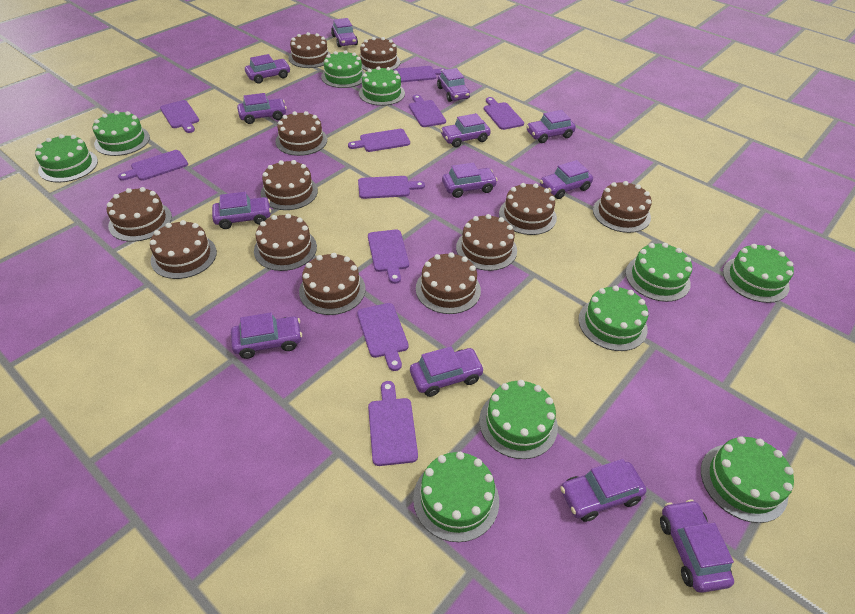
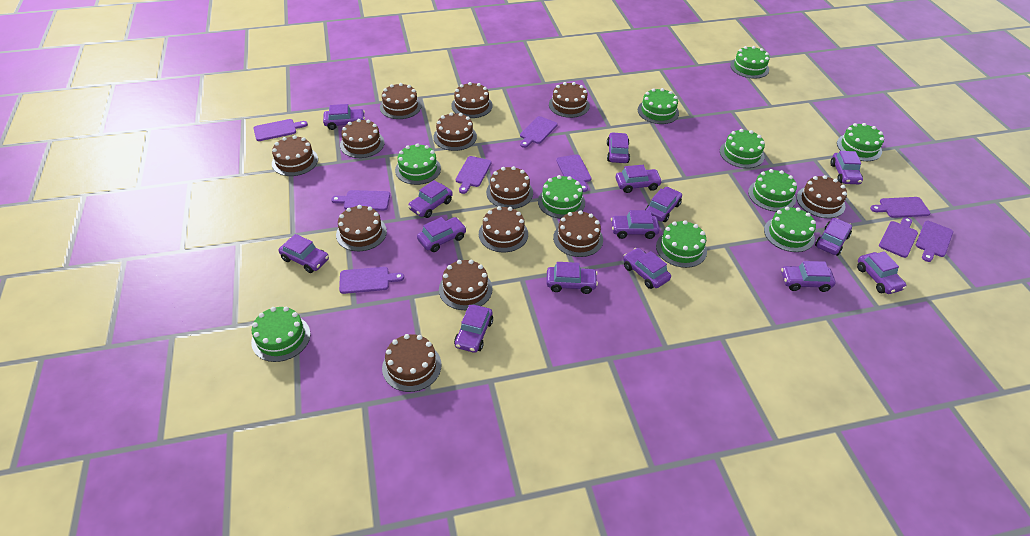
brown cake: [107,187,172,242] [150,220,217,279] [254,214,317,271] [260,160,318,210] [275,111,327,156] [288,32,331,68] [299,253,366,315] [360,37,400,71] [416,252,481,314] [456,214,517,271] [499,183,557,235] [593,181,652,233] = 12 -> [272,135,318,176] [336,205,387,251] [340,119,385,158] [380,83,421,119] [382,334,441,392] [433,112,477,151] [439,260,493,310] [451,82,493,118] [479,206,528,252] [486,166,533,209] [549,82,590,118] [553,210,603,257] [797,175,847,218] = 13
purple car: [212,192,271,229] [231,312,302,359] [237,93,287,124] [245,54,291,84] [331,18,358,47] [410,346,485,397] [437,68,470,102] [440,113,491,147] [442,162,498,198] [526,110,576,143] [540,160,593,199] [560,459,647,522] [660,500,734,593] = 13 -> [279,234,329,273] [323,104,365,130] [408,180,453,218] [417,217,467,252] [454,305,493,353] [546,262,598,294] [607,132,630,163] [611,210,660,239] [616,165,662,193] [623,248,671,289] [645,187,682,222] [781,261,836,292] [815,218,852,256] [830,151,863,184] [857,251,907,294] = 15
purple cutting board: [118,150,188,181] [160,100,199,133] [348,129,410,152] [357,303,409,371] [358,176,425,199] [368,229,409,284] [368,381,418,466] [394,66,446,83] [409,95,446,127] [484,97,524,130] = 10 -> [253,119,308,141] [331,190,390,211] [339,267,404,294] [456,156,491,194] [520,116,557,148] [556,154,591,192] [870,197,930,218] [879,217,918,258] [916,221,953,262] = 9

